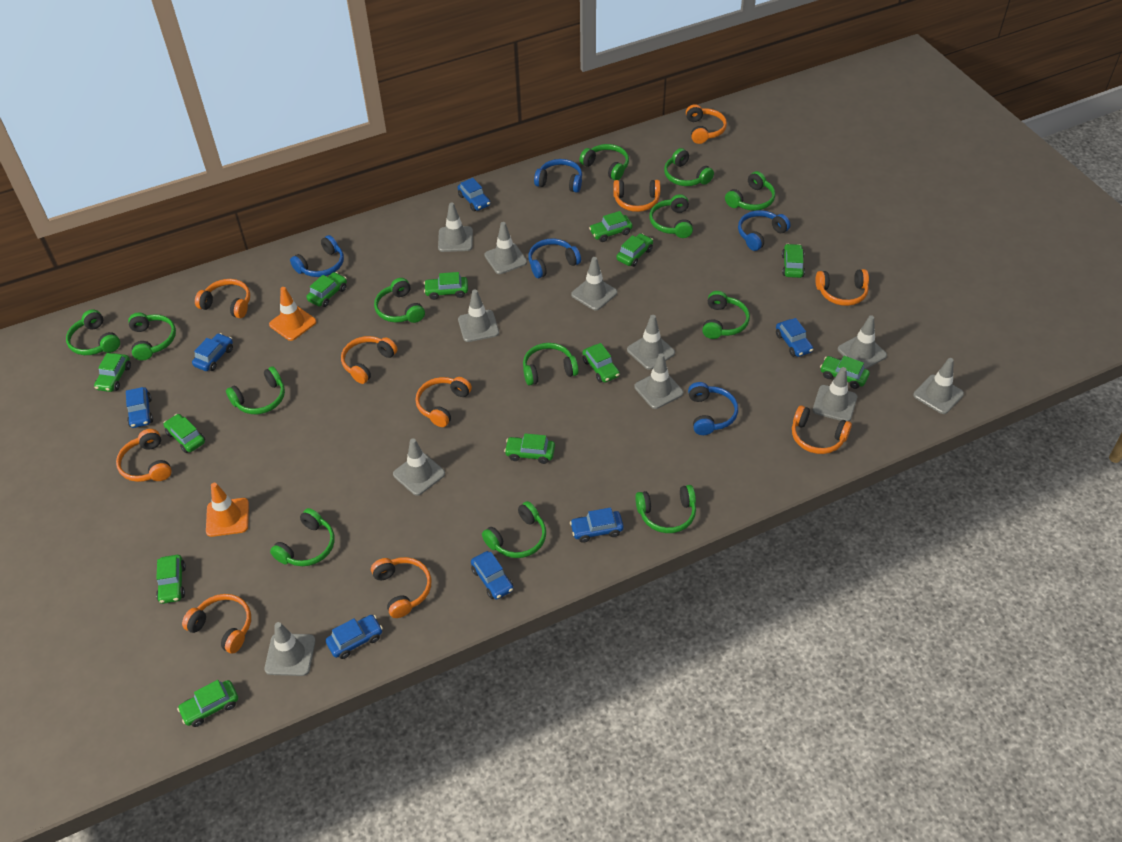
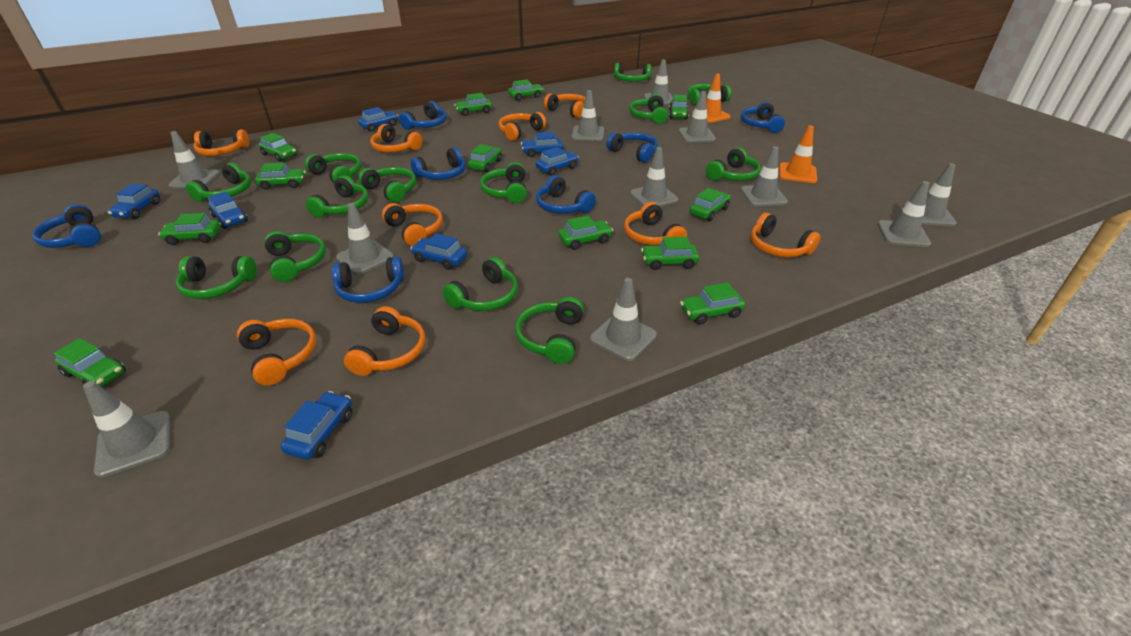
blue headphones: [290,235,344,277] [528,238,581,278] [534,159,582,193] [688,382,738,435] [738,210,791,251] = 5 -> [32,204,101,248] [332,256,404,303] [399,101,447,130] [411,147,466,180] [536,175,596,214] [606,132,658,163] [741,102,785,133] = 7
orange headphones: [116,429,172,482] [182,594,251,654] [195,279,250,318] [341,336,398,384] [371,557,431,618] [416,377,472,427] [614,180,660,212] [686,104,727,144] [792,405,852,454] [816,269,869,306] = 10 -> [194,129,249,156] [237,319,316,386] [344,306,425,376] [370,124,422,153] [382,203,443,246] [498,112,546,141] [544,93,585,118] [624,202,687,245] [751,213,821,257] = 9

